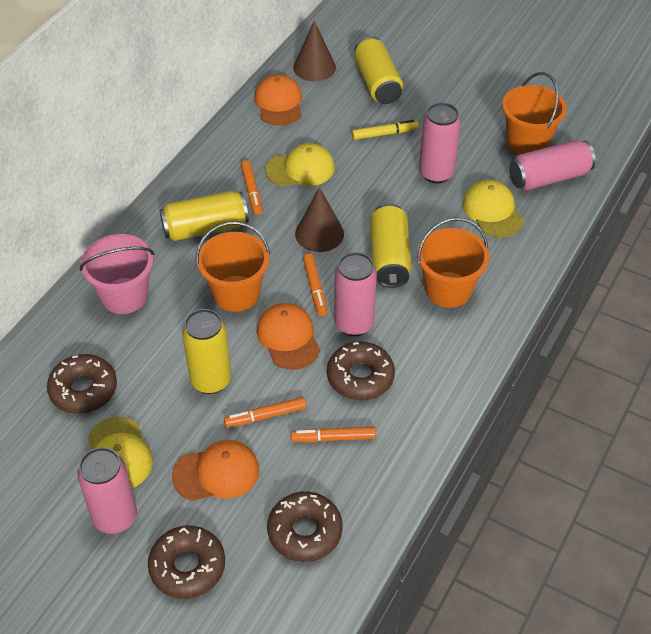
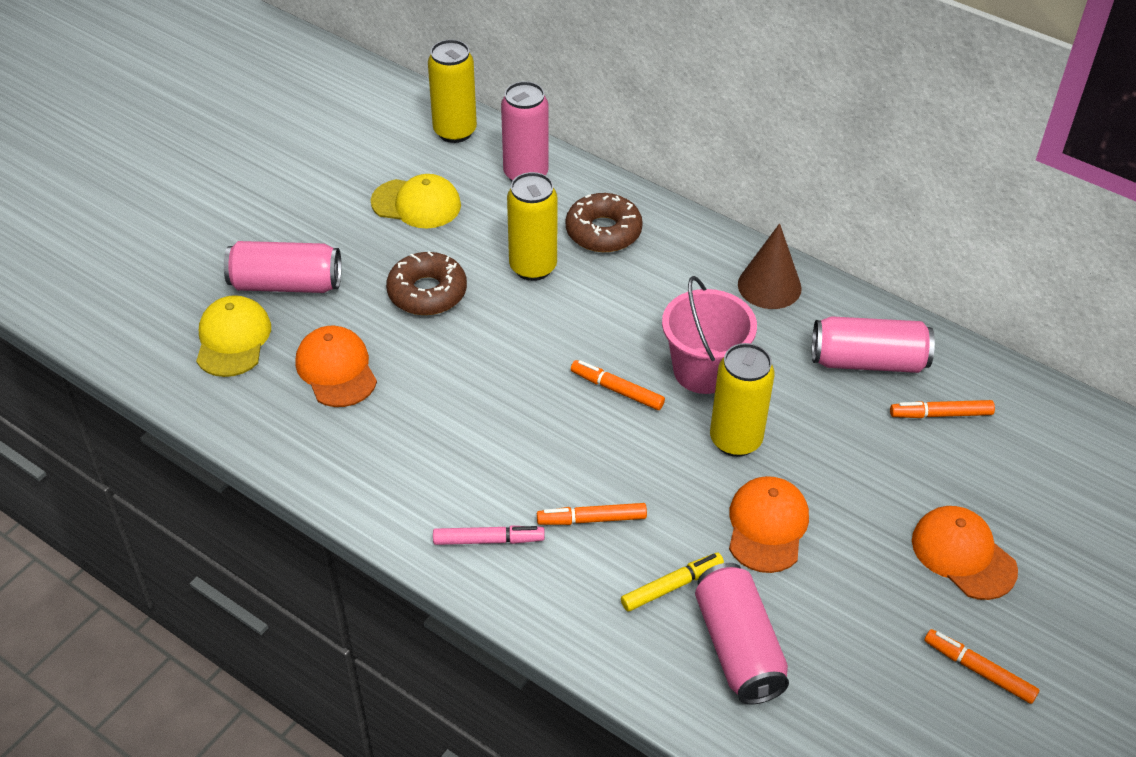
brown cone: [293,20,336,81] [295,187,344,252] = 2 -> [738,223,802,309] = 1
brown donut: [47,354,117,414] [148,526,225,599] [267,491,343,562] [327,341,395,401] = 4 -> [386,252,467,315] [566,193,643,252] = 2
orange bucket: [196,221,270,312] [417,217,490,308] [502,72,567,155] = 3 -> none = 0
pink marker: none = 0 -> [433,525,545,545] = 1
yellow can: [160,191,249,241] [182,309,231,394] [354,36,403,104] [370,204,412,288] = 4 -> [428,39,477,143] [507,172,558,281] [710,343,775,457] = 3
yellow cap: [88,417,153,488] [265,143,335,186] [462,180,524,238] = 3 -> [196,295,271,377] [371,174,461,228] = 2

